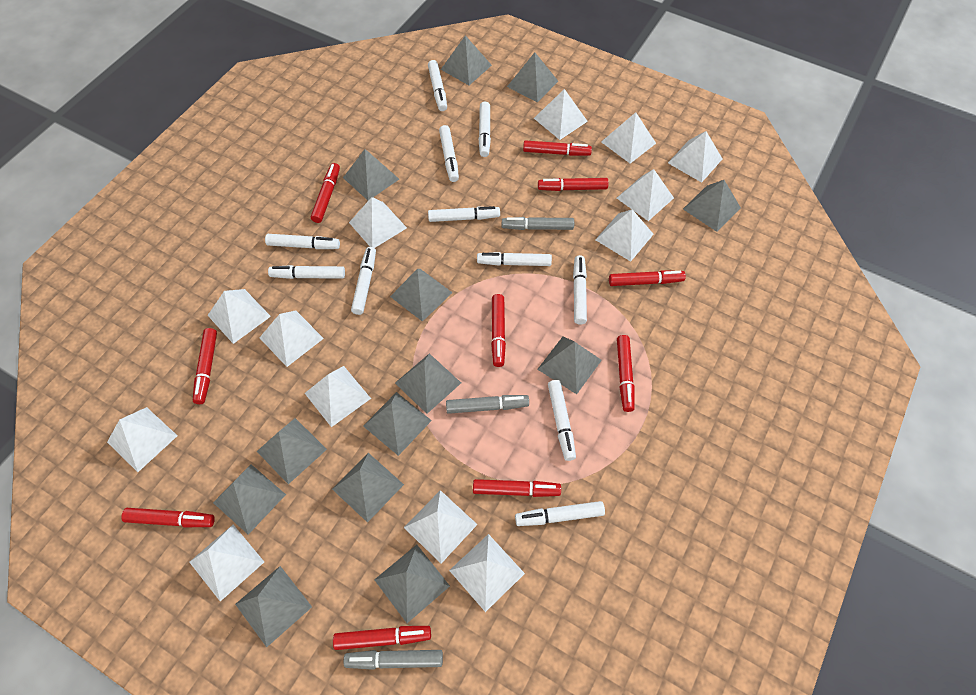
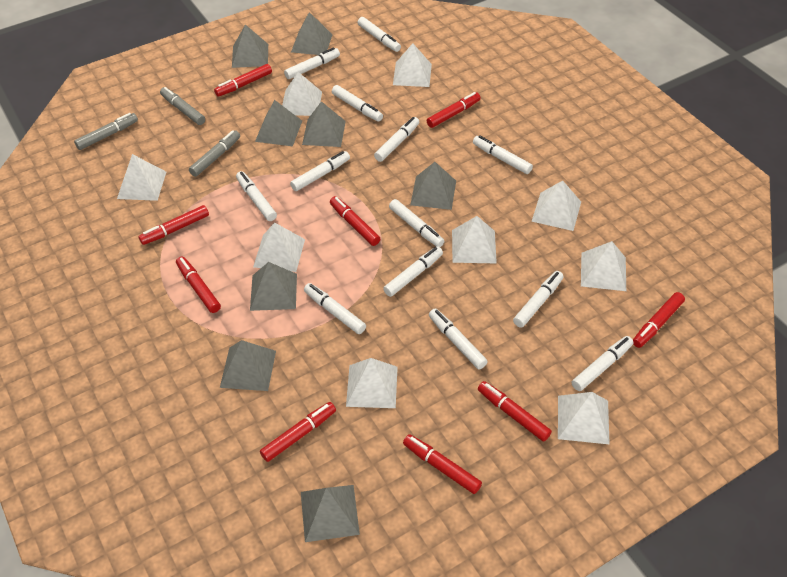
grey pyramid: [213,464,286,534] [235,566,312,647] [257,418,327,484] [332,453,404,523] [343,149,399,201] [363,392,432,456] [374,545,450,623] [390,269,453,322] [395,353,461,414] [441,35,492,85] [507,52,558,103] [537,336,602,394] [683,180,741,232] = 13 -> [220,340,276,391] [232,24,268,68] [250,262,297,311] [255,100,302,146] [291,12,333,55] [301,485,360,542] [302,101,346,147] [410,162,456,210] = 8
red marker: [121,508,215,527] [193,328,217,404] [311,163,340,223] [333,626,431,650] [473,479,561,497] [491,294,506,367] [523,140,592,156] [538,178,608,191] [609,270,686,286] [617,335,635,412] = 10 -> [139,205,209,245] [176,257,221,313] [214,64,272,97] [260,402,336,462] [330,196,380,246] [403,434,482,494] [427,92,481,128] [478,381,552,441] [633,292,685,348] = 9
white marker: [265,234,340,249] [268,265,345,279] [351,247,376,315] [428,60,447,111] [428,206,500,222] [439,125,459,182] [477,252,552,266] [479,102,491,157] [515,501,605,526] [548,380,576,461] [573,255,587,324] = 11 -> [236,171,277,221] [284,47,340,79] [290,151,350,191] [304,283,366,334] [332,85,383,122] [357,17,401,52] [374,117,419,162] [383,246,443,297] [389,199,445,247] [429,308,488,369] [473,135,533,174] [513,271,564,328] [572,336,633,391] = 13
white pyramid: [107,407,177,472] [189,525,264,601] [207,289,271,344] [259,310,324,367] [305,366,371,427] [349,197,407,248] [404,490,478,563] [449,534,525,612] [534,89,588,140] [595,209,654,262] [601,112,656,164] [617,169,674,221] [668,131,722,183] = 13 -> [117,154,166,201] [253,222,305,272] [282,72,322,116] [346,358,398,408] [393,43,432,87] [452,216,497,263] [531,181,581,231] [558,392,610,445] [581,241,626,291] = 9

